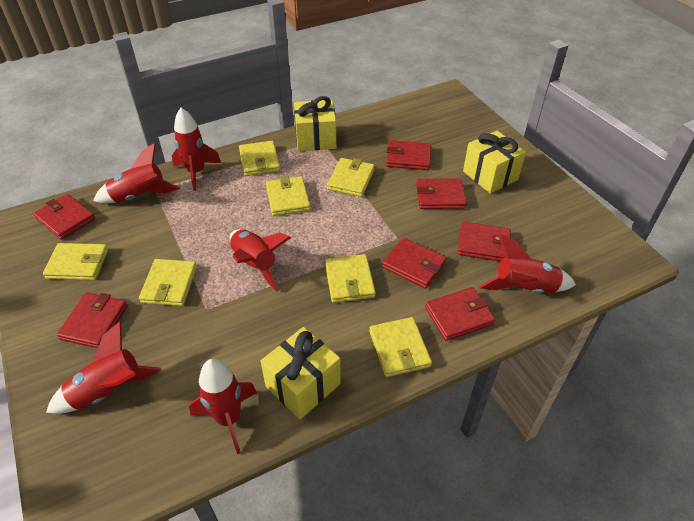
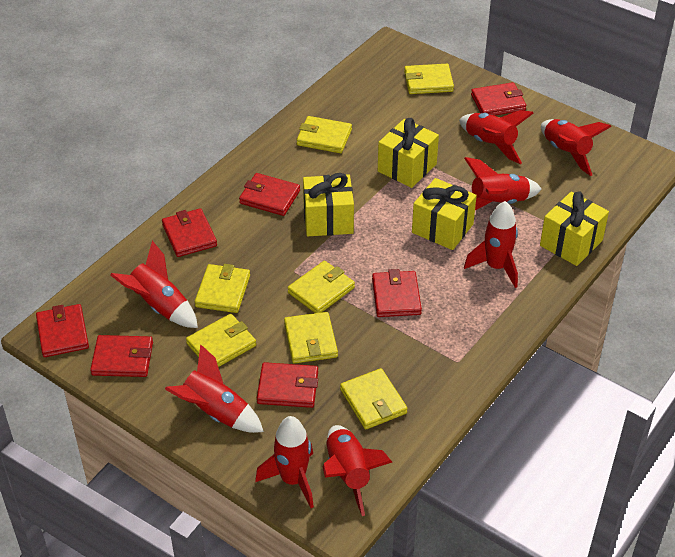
red rocket: [46,321,161,414] [93,143,180,203] [172,108,221,191] [189,359,257,454] [229,229,291,292] [479,233,576,293] = 6 -> [110,241,198,328] [165,344,264,433] [255,416,314,508] [323,425,392,516] [459,110,533,164] [464,157,542,210] [464,201,518,288] [541,119,611,176] = 8
yellow gift: [261,327,341,419] [294,96,336,151] [463,131,526,193] = 3 -> [303,173,354,236] [378,118,439,188] [412,178,477,250] [540,192,609,266] = 4

